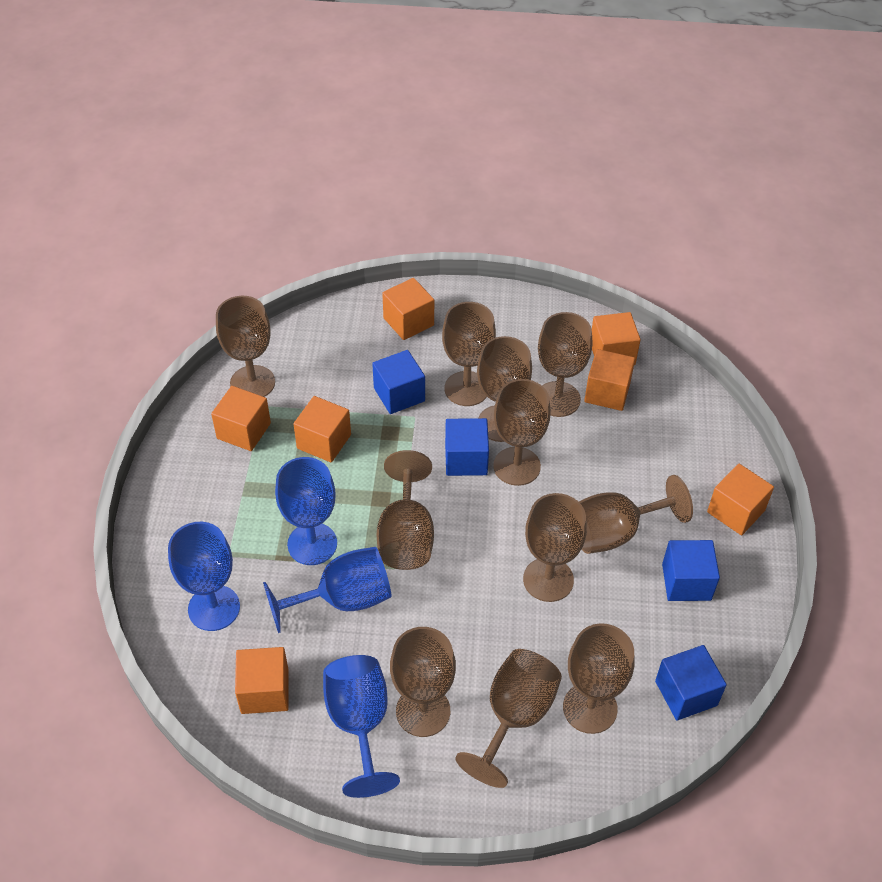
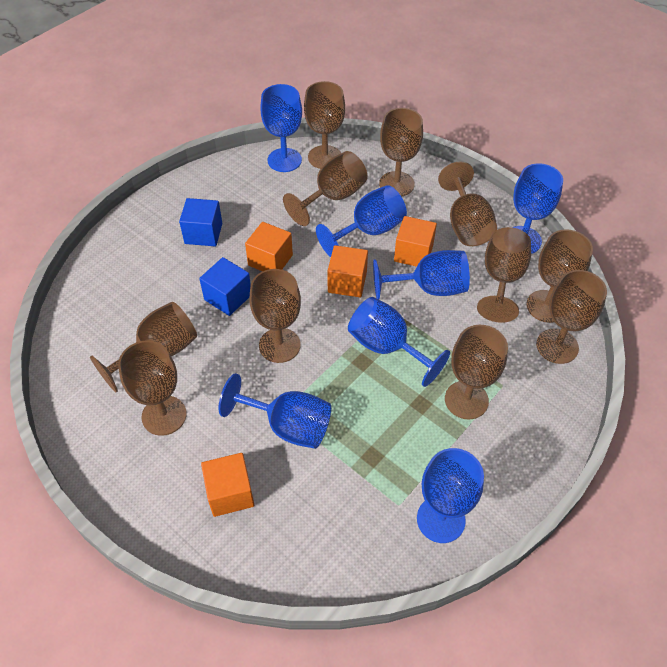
blue cube: [372,350,425,414] [445,418,489,476] [655,645,727,721] [662,540,720,601] = 4 -> [179,198,222,246] [199,257,251,316] = 2
blue goblet: [168,522,240,631] [263,547,391,633] [275,457,337,565] [323,655,400,798] = 4 -> [218,373,331,449] [260,84,302,172] [316,185,407,257] [348,297,450,387] [373,250,470,300] [417,448,484,543] [512,163,563,254] = 7
orange cube: [211,386,271,451] [235,647,289,714] [293,396,351,463] [382,278,434,340] [584,349,635,411] [592,312,641,365] [707,464,774,535] = 7 -> [201,453,254,517] [245,222,293,271] [328,245,368,297] [394,216,437,267] = 4

